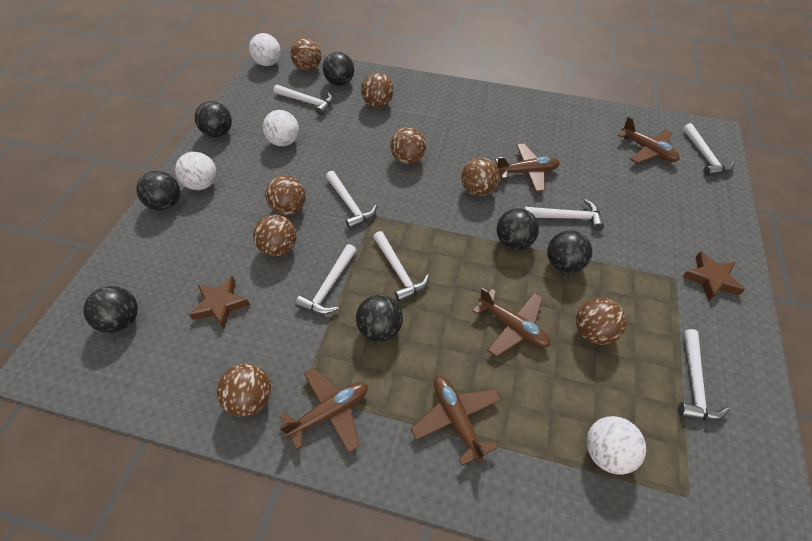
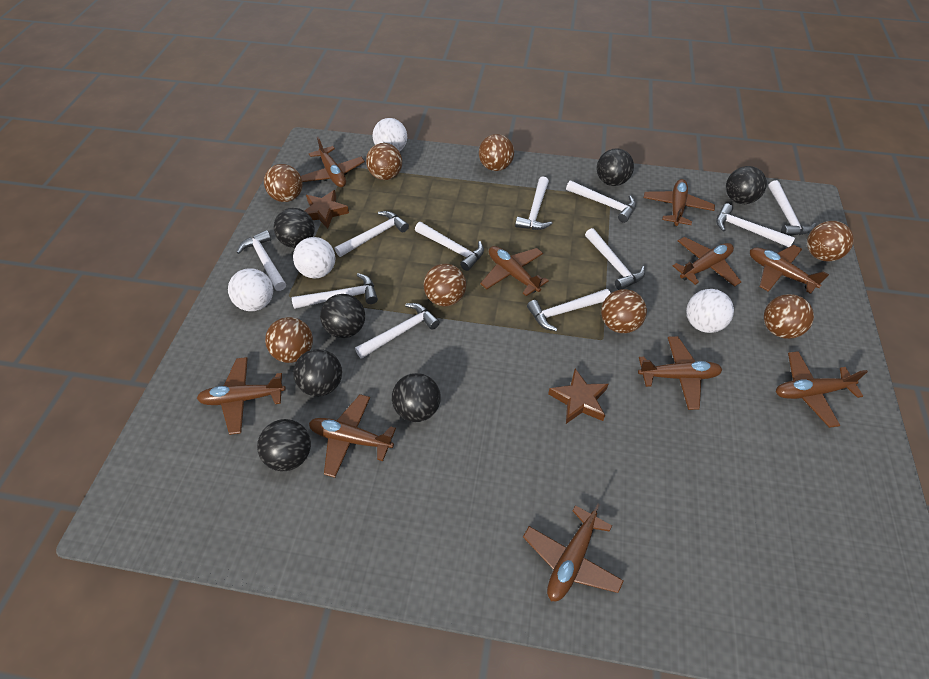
brown plane: [279,368,368,453] [411,376,501,466] [473,287,551,357] [495,144,560,192] [618,117,680,164] = 5 -> [197,357,286,435] [301,137,365,187] [309,394,396,478] [480,246,549,296] [523,504,624,601] [638,336,722,410] [644,179,715,227] [673,237,741,287] [750,245,829,294] [776,351,868,428] = 10
white hammer: [274,85,333,116] [295,244,356,314] [326,171,377,230] [373,231,429,302] [524,199,604,230] [678,329,729,421] [683,123,734,176] = 7 -> [237,230,286,291] [292,273,378,309] [335,211,409,257] [355,303,440,359] [415,222,484,271] [515,176,552,230] [527,289,611,331] [566,180,636,223] [585,228,645,290] [716,203,795,247] [768,180,816,236] = 11

